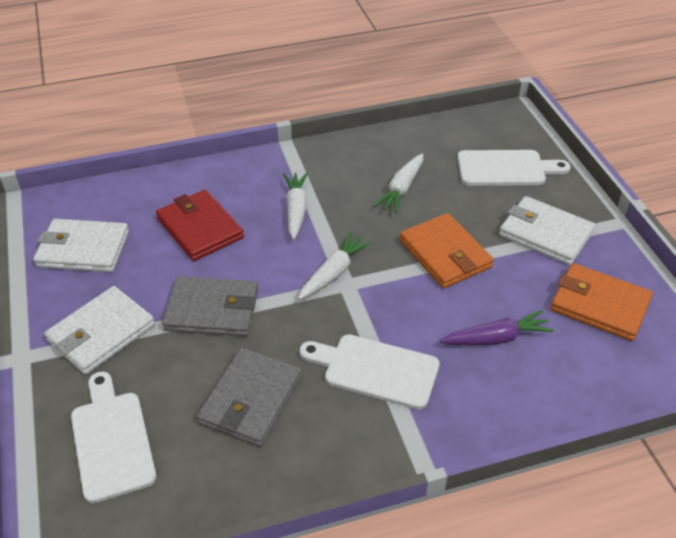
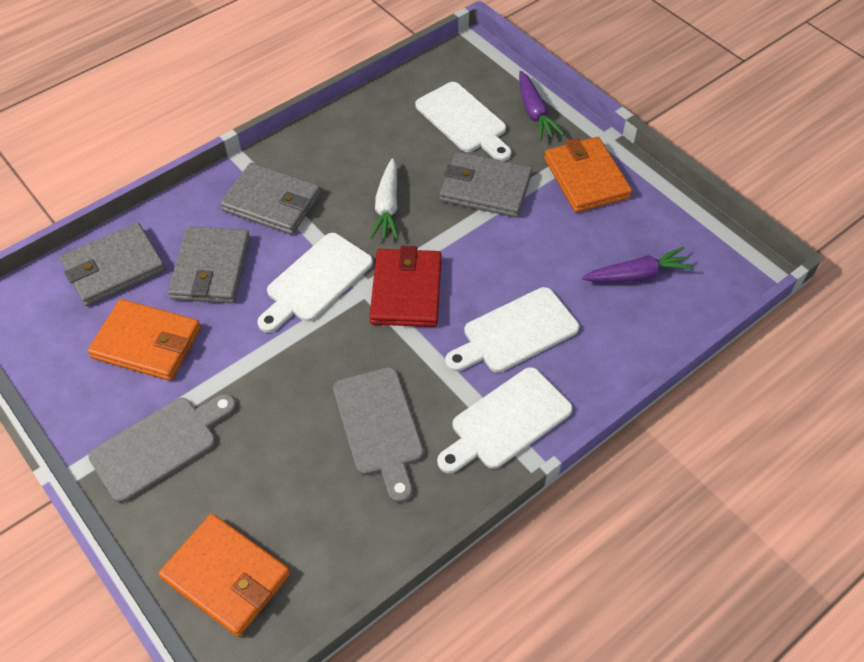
grey cutting board: none = 0 -> [88,394,236,503] [333,367,424,503] = 2
grey wallet: [162,276,258,337] [197,348,302,447] = 2 -> [60,222,165,306] [168,226,250,303] [220,163,321,235] [440,152,532,218] = 4
orange wallet: [400,213,494,288] [550,263,653,341] = 2 -> [87,299,201,381] [158,514,290,637] [544,137,632,213] = 3
purple carrot: [440,310,554,345] = 1 -> [519,71,565,140] [582,247,695,282] = 2
white carrot: [283,172,308,240] [298,232,372,300] [373,154,423,214] = 3 -> [370,158,399,240] = 1
white cutting board: [71,371,156,503] [299,334,440,410] [457,150,571,186] = 3 -> [257,233,373,333] [415,82,512,161] [437,367,573,474] [445,287,579,372] = 4
white wallet: [33,219,129,272] [44,286,155,375] [499,196,595,265] = 3 -> none = 0

